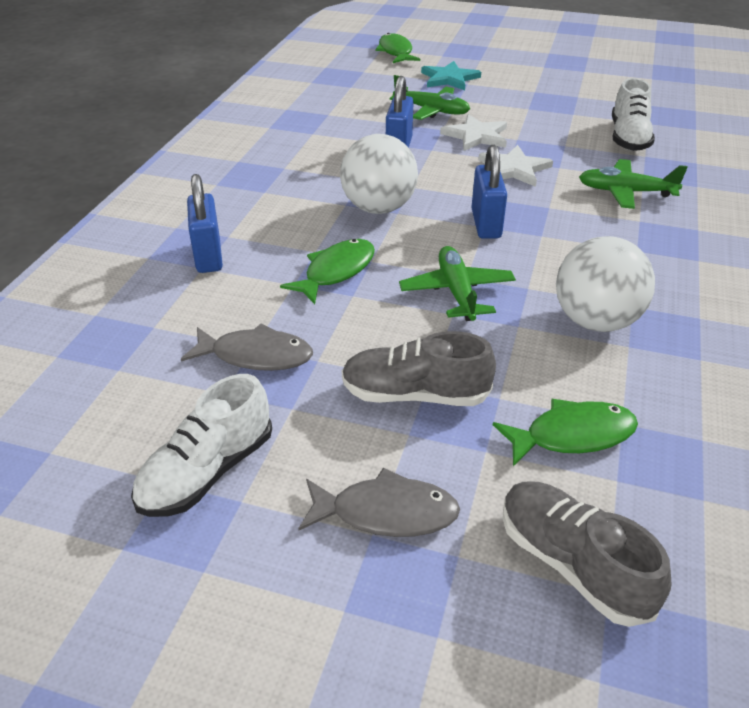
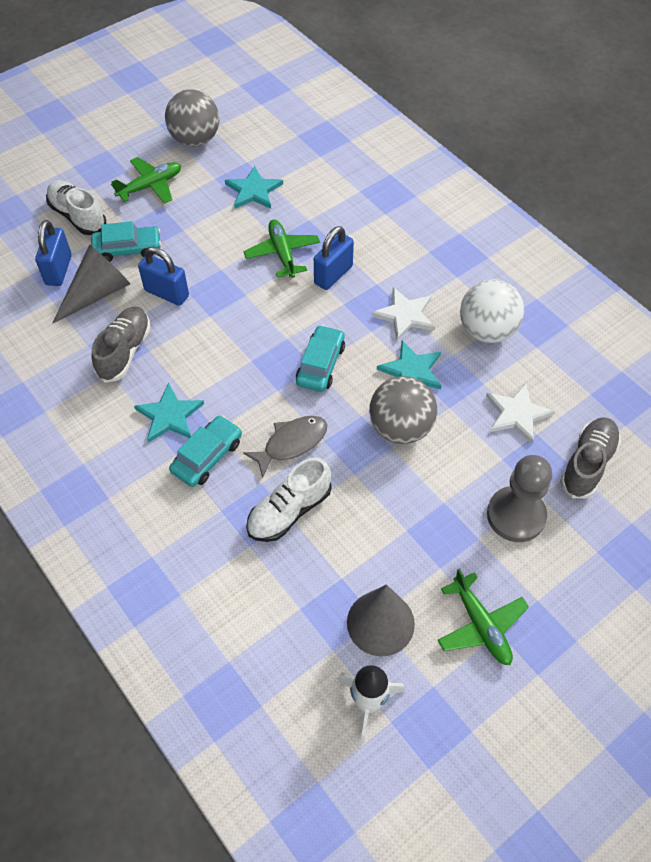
green fish: [280,239,375,304] [375,33,420,63] [493,399,638,466] = 3 -> none = 0
grey ball: none = 0 -> [165,89,219,147] [369,376,437,444] = 2
grey cone: none = 0 -> [53,245,130,323] [347,584,415,656] = 2
grey fish: [181,324,313,371] [298,467,460,537] = 2 -> [243,416,327,478] = 1
grey pawn: none = 0 -> [487,455,552,542] = 1
turquoise car: none = 0 -> [91,221,161,262] [169,415,242,487] [296,325,345,392] = 3
turquoise star: [421,61,481,90] = 1 -> [134,383,204,443] [225,166,283,209] [377,341,441,389] = 3
white ball: [340,134,418,214] [556,236,655,332] = 2 -> [460,279,524,343] = 1
white rocket: none = 0 -> [338,665,405,743] = 1

